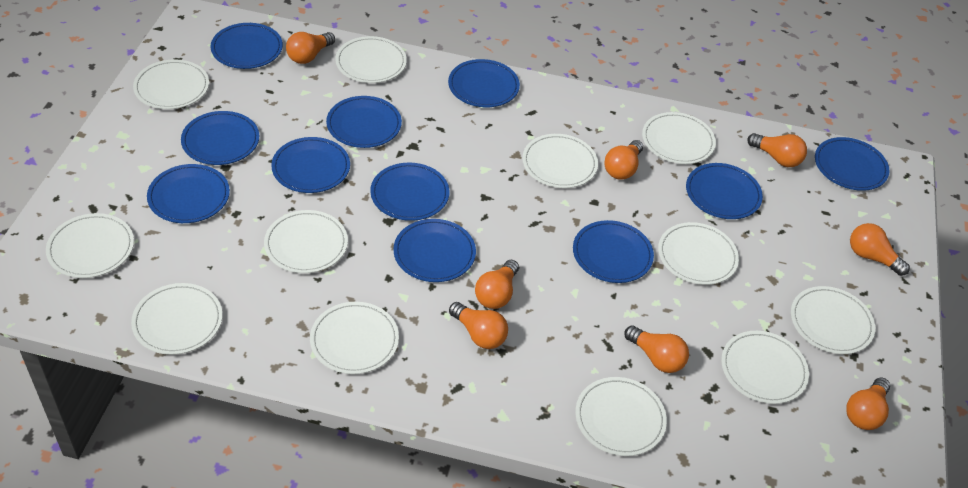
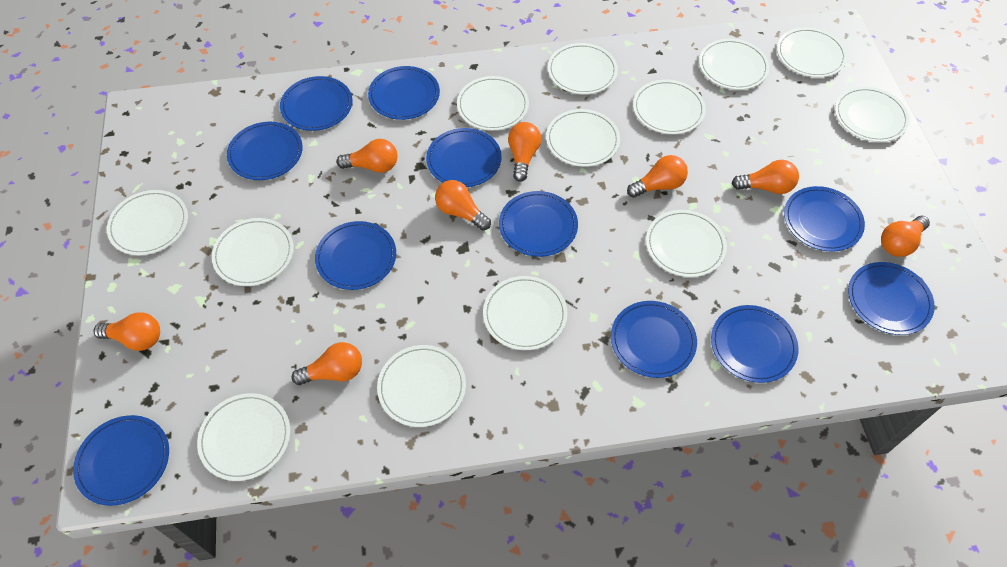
white plate: [46,213,134,278] [131,283,223,355] [133,59,209,109] [264,210,348,273] [310,302,399,374] [335,36,407,83] [522,134,598,188] [575,377,667,456] [642,112,716,164] [658,222,739,285] [721,331,809,404] [791,286,875,354] = 12 -> [107,190,188,255] [197,393,290,481] [212,218,294,286] [377,345,466,427] [457,76,529,131] [483,276,567,350] [546,109,620,167] [548,43,618,95] [633,80,706,134] [646,210,727,277] [699,39,770,90] [777,27,847,78] [835,87,910,142] = 13

